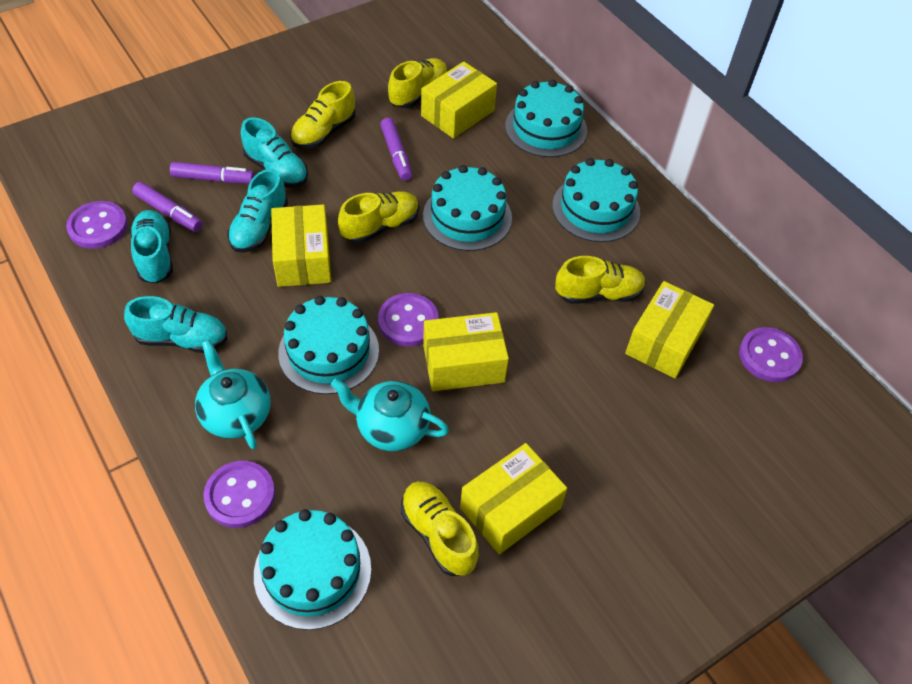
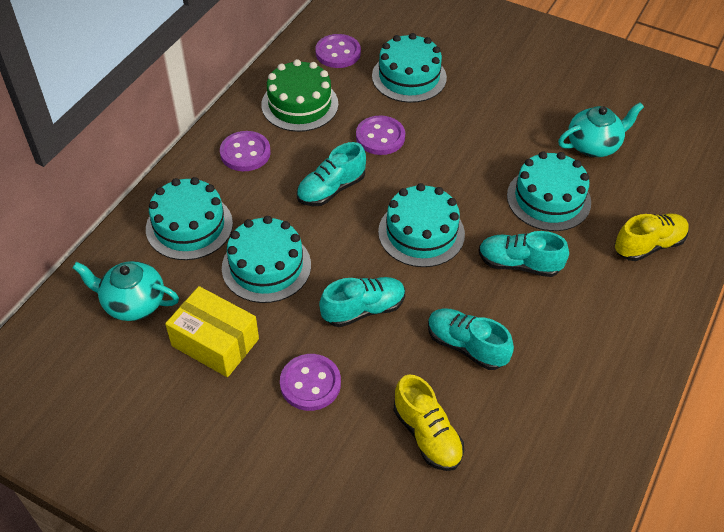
green cake: none = 0 -> [261,59,338,132] = 1
purple marker: [132,182,203,232] [170,162,254,184] [380,118,412,181] = 3 -> none = 0
yellow box: [271,204,331,287] [421,62,497,139] [423,312,509,391] [460,443,567,554] [625,281,714,378] = 5 -> [165,286,259,377] = 1
yellow shoe: [290,81,355,149] [338,191,419,244] [388,58,448,108] [401,481,479,576] [555,256,646,304] = 5 -> [393,375,464,471] [615,213,689,261] = 2

